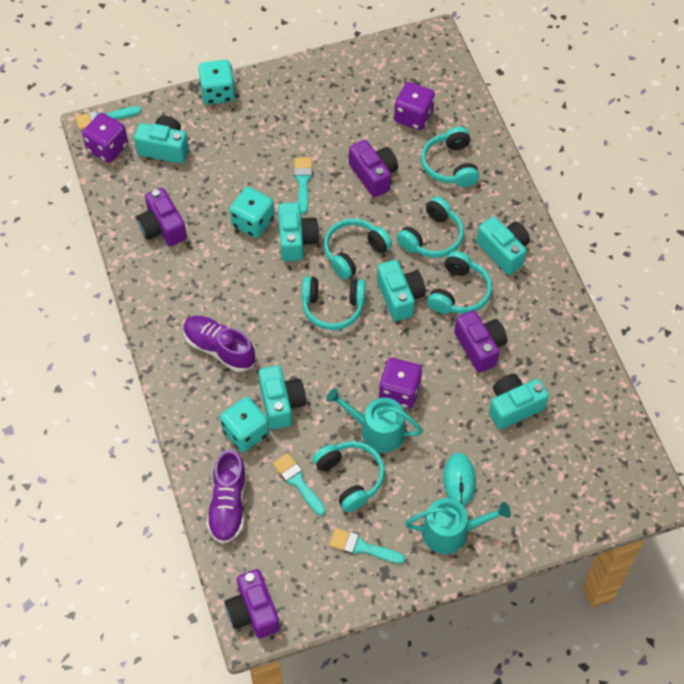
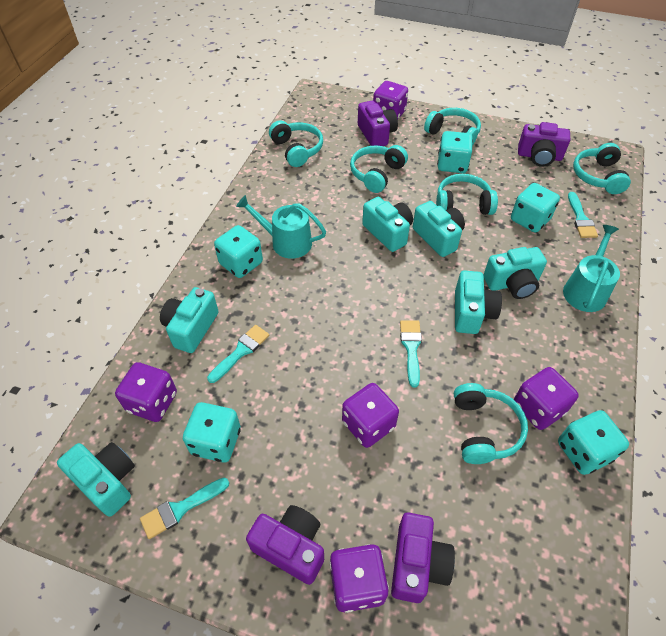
purple dice: [82,113,128,163] [379,358,422,409] [394,82,435,130] = 3 -> [115,362,177,422] [330,544,389,613] [342,383,399,448] [373,81,408,119] [514,367,579,430] = 5
purple shoe: [184,316,256,372] [206,449,247,544] = 2 -> none = 0
turquoise dice: [198,60,235,105] [220,397,269,452] [230,187,274,238] = 3 -> [183,402,241,462] [214,225,263,278] [437,131,473,173] [511,183,560,233] [558,410,629,475] = 5
turquoise mouse: [443,453,476,506] = 1 -> none = 0

